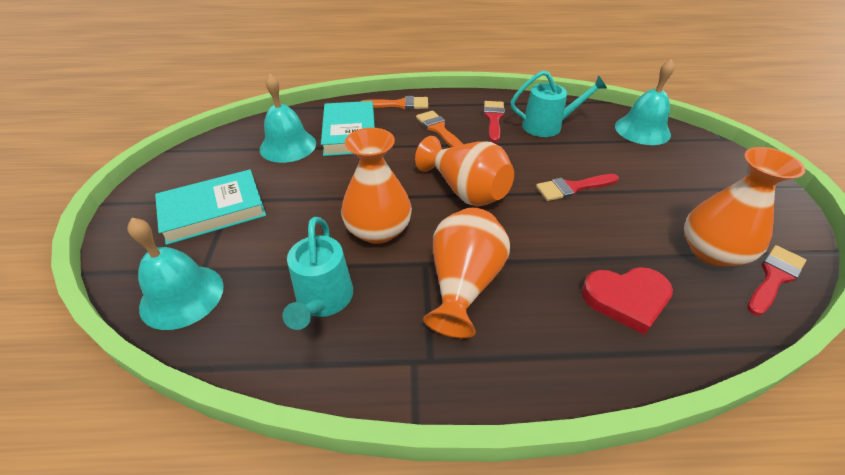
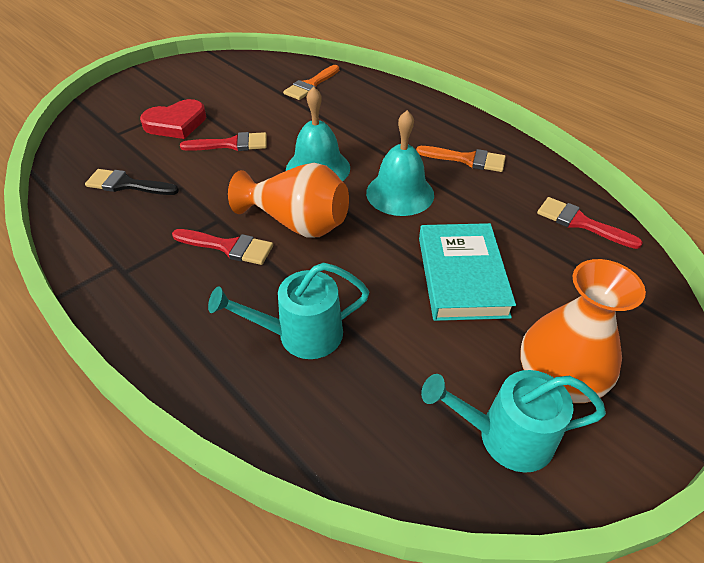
black brush: none = 0 -> [85,169,179,195] = 1
orange vase: [341,128,412,244] [415,136,514,206] [423,208,510,338] [684,147,805,267] = 4 -> [228,163,349,238] [520,259,646,403] = 2
turquoise bell: [127,218,224,330] [260,73,316,163] [615,59,675,145] = 3 -> [286,86,350,181] [366,110,434,216] = 2
turquoise book: [155,170,266,245] [321,101,375,156] = 2 -> [419,223,516,321] = 1

